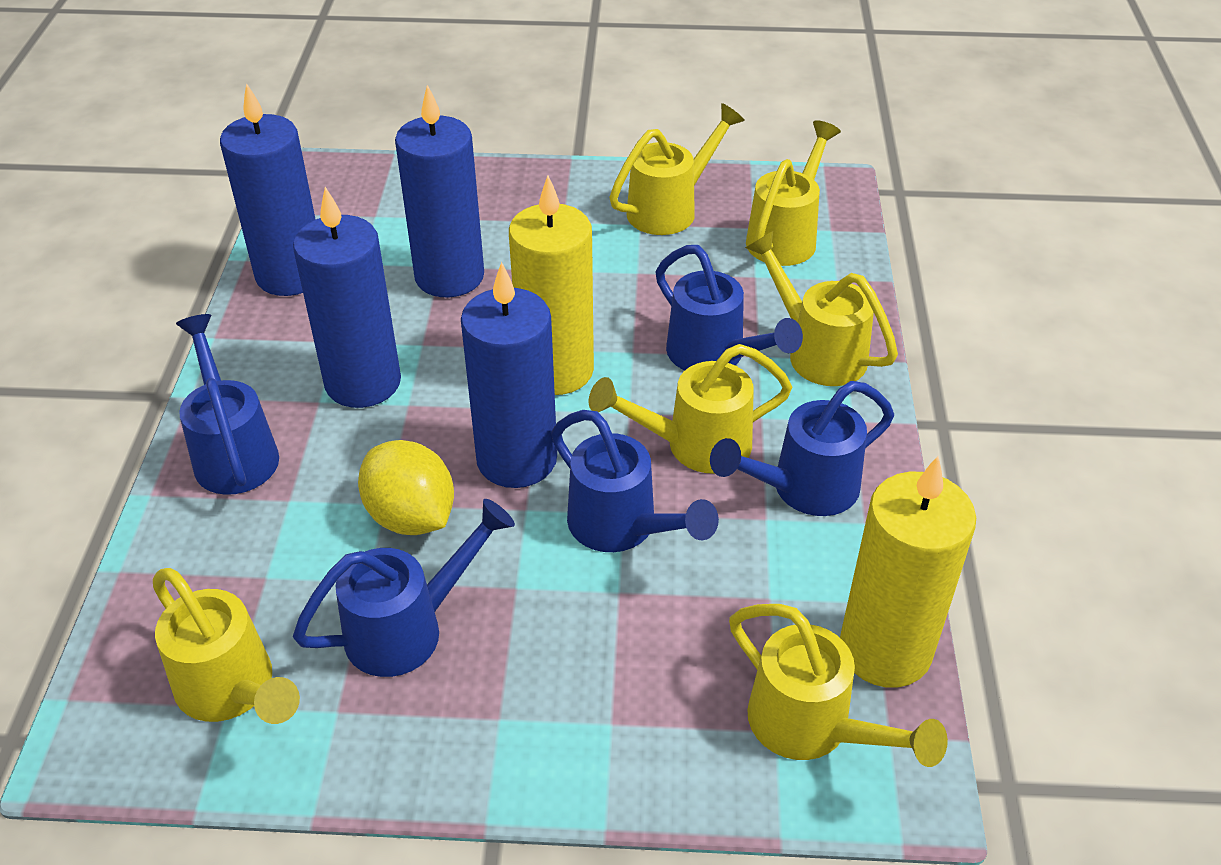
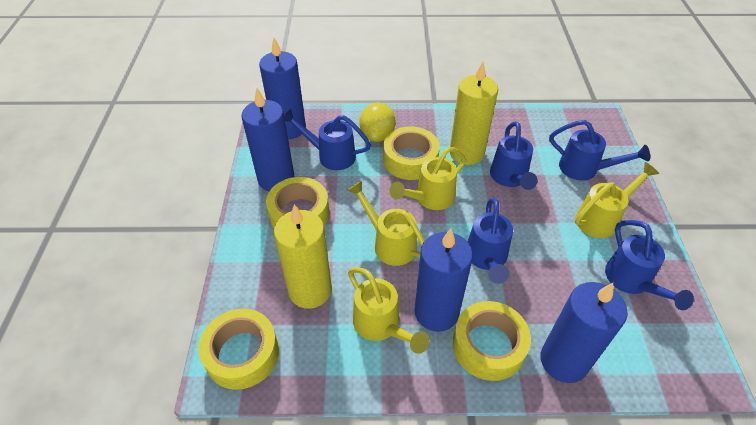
yellow tape: none = 0 -> [198,309,279,390] [266,177,329,228] [383,126,440,180] [453,301,531,381] = 4
yellow watering can: [153,568,300,724] [589,344,792,474] [609,103,745,235] [729,604,948,767] [745,231,898,386] [746,120,841,266] = 6 -> [347,181,425,266] [348,267,429,354] [390,147,466,210] [575,162,659,238] = 4

